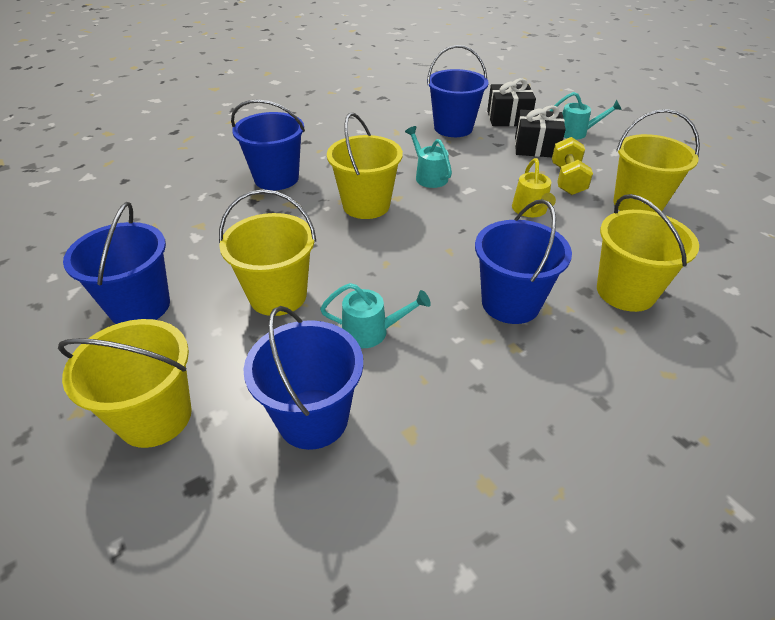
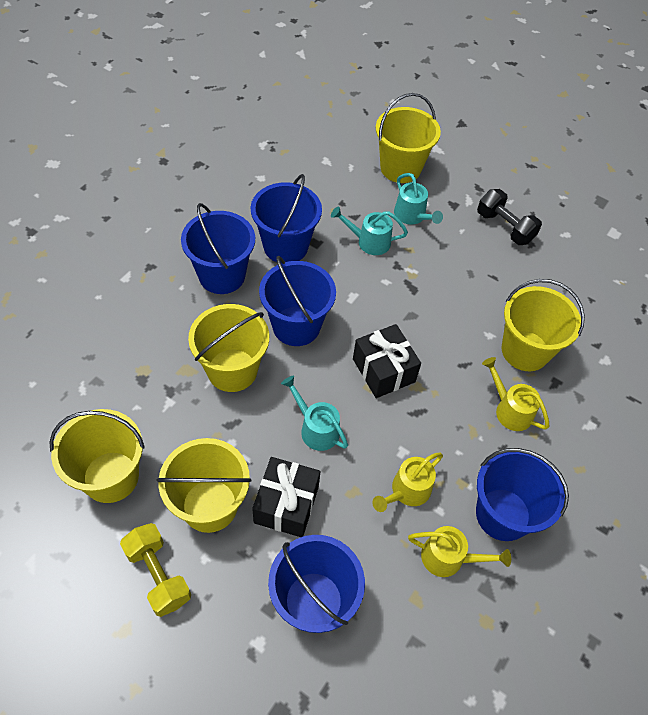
black dumbbell: none = 0 -> [477,189,542,245] = 1
yellow watering can: [512,158,556,217] = 1 -> [372,453,443,512] [408,526,511,577] [482,357,549,431] = 3

